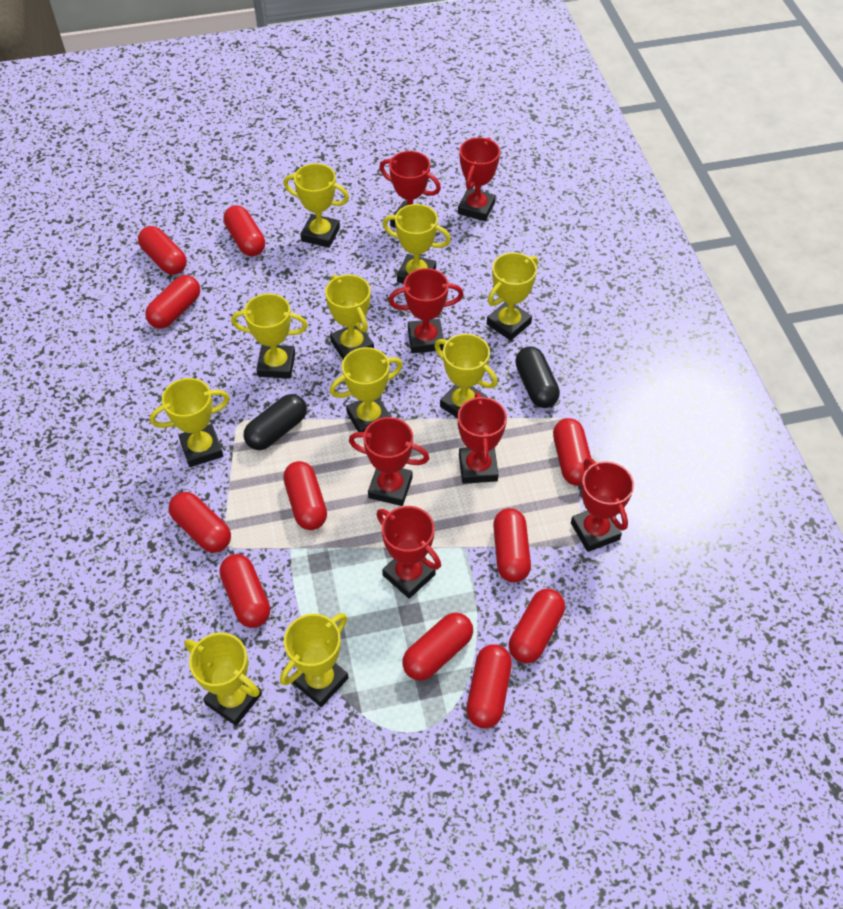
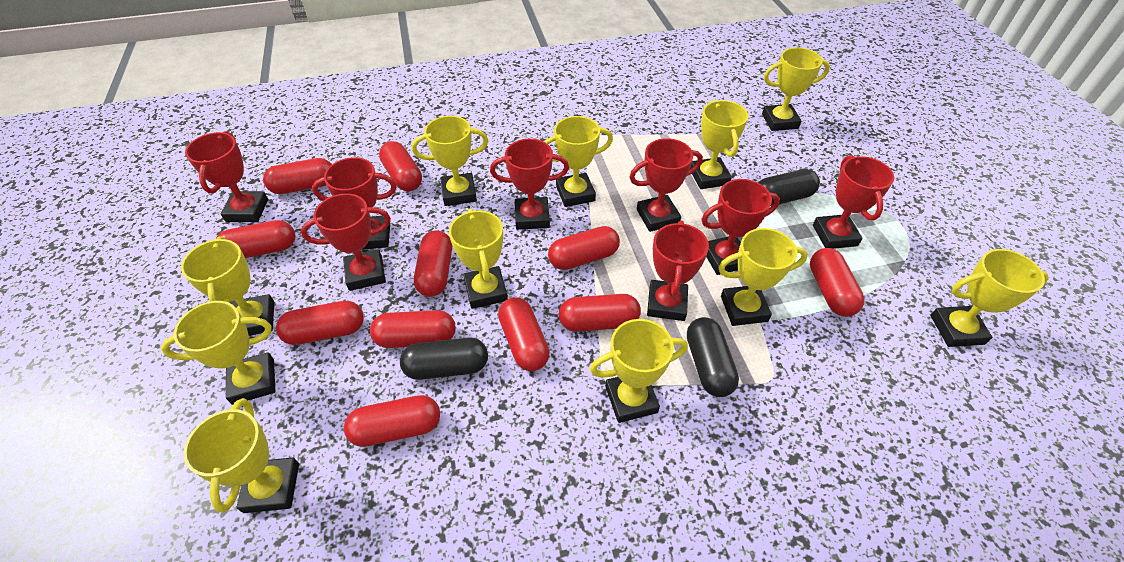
black capsule: [244,394,307,450] [515,346,560,408] = 2 -> [400,337,488,380] [687,317,739,397] [758,169,820,206] = 3
red trophy: [349,417,429,506] [377,506,441,599] [379,151,441,228] [388,268,463,353] [458,137,500,221] [458,393,507,484] [571,458,634,552] = 7 -> [185,131,268,222] [301,193,391,291] [312,157,397,250] [490,139,569,230] [629,138,703,232] [647,221,709,321] [701,179,780,275] [813,155,895,249] = 8
yellow trophy: [150,378,230,467] [184,633,262,726] [231,293,308,379] [280,613,348,707] [284,163,349,248] [325,275,374,359] [330,347,403,432] [383,204,451,284] [435,334,498,418] [487,252,538,341] = 10 -> [161,301,275,405] [181,237,274,336] [184,398,299,513] [412,116,488,206] [449,209,508,309] [544,116,613,207] [590,319,688,423] [690,100,748,189] [718,228,808,326] [762,47,830,131] [930,249,1049,347] = 11

